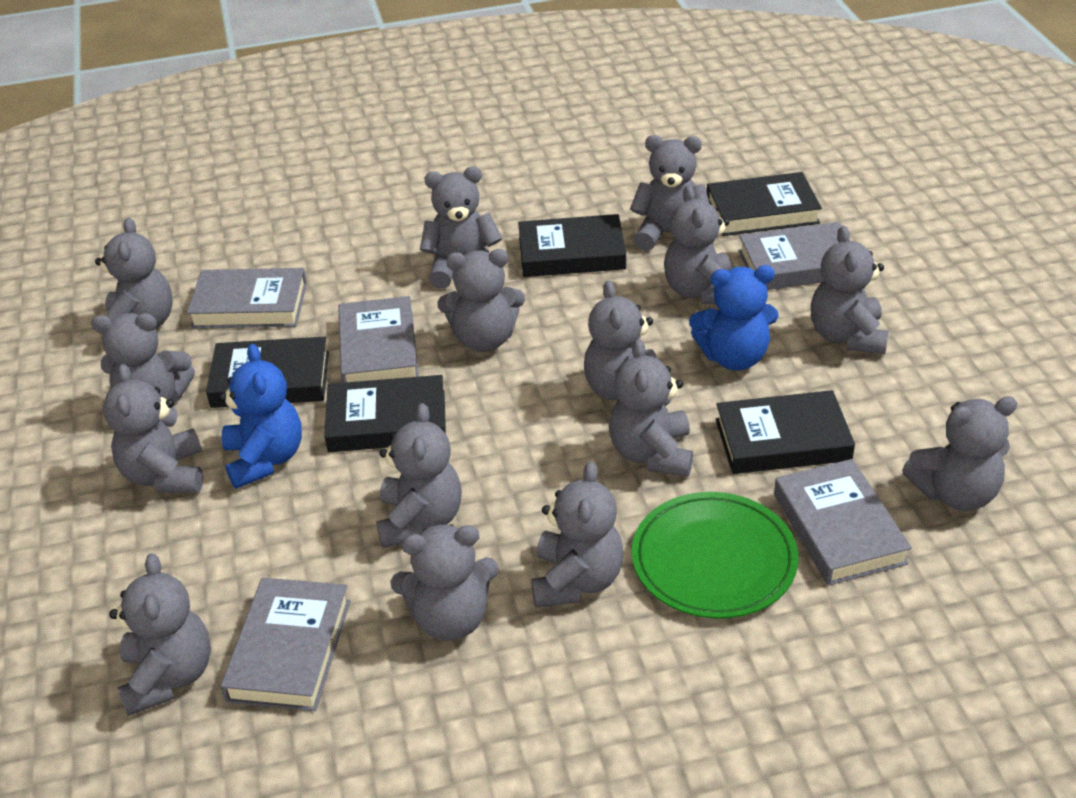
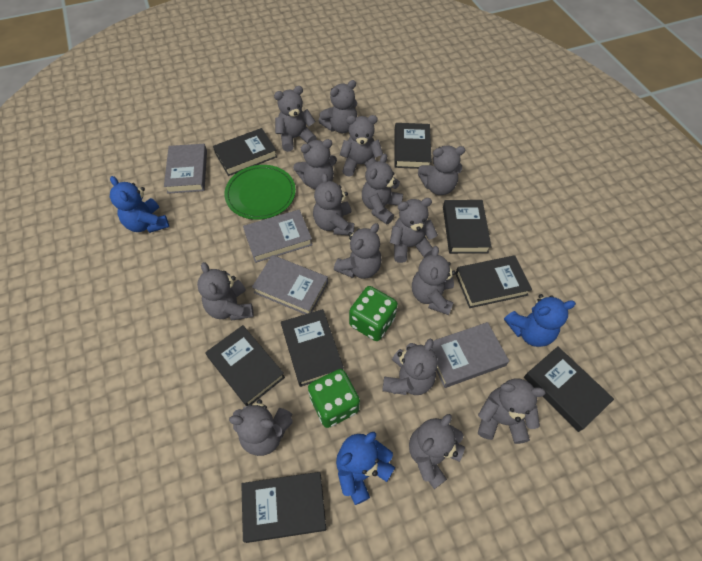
black book: [206,336,329,408] [324,375,446,452] [518,214,626,277] [707,172,822,236] [716,390,855,474] = 5 -> [205,325,285,406] [213,128,277,176] [241,472,326,543] [281,309,344,387] [394,123,432,169] [443,200,491,254] [456,255,532,308] [524,346,614,432] = 8
blue teddy bear: [219,344,302,489] [689,265,779,370] = 2 -> [110,176,169,233] [336,432,395,505] [504,294,576,347] = 3
green dice: none = 0 -> [308,369,360,428] [349,286,398,341] = 2
grey book: [187,268,307,329] [220,578,350,711] [338,296,419,383] [738,222,850,290] [774,459,912,585] = 5 -> [164,144,207,194] [243,209,313,263] [252,255,328,314] [432,322,509,388] = 4

